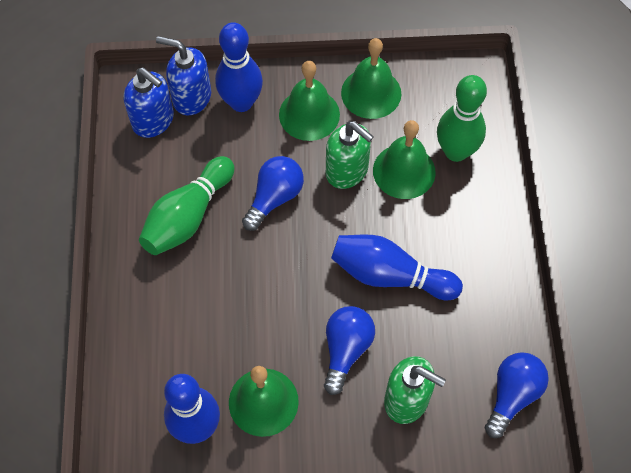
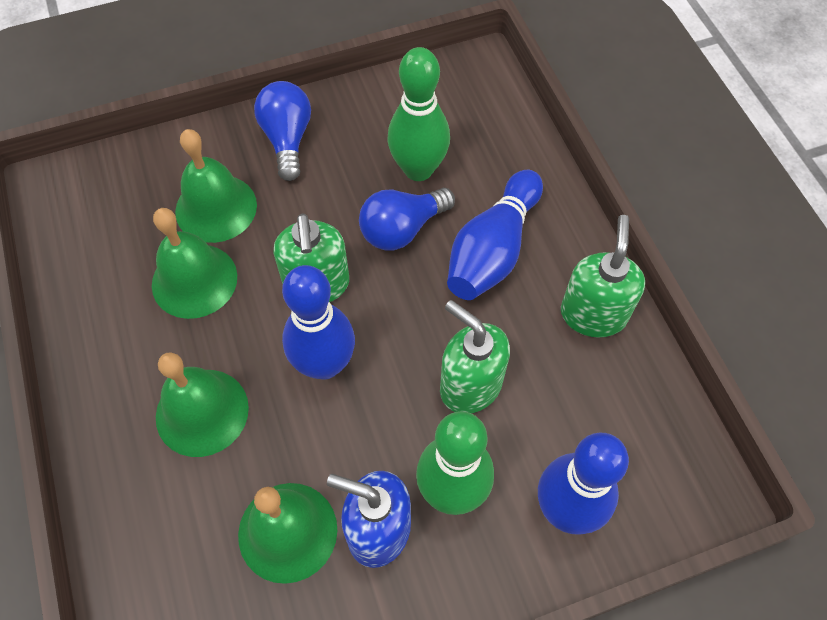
blue light bulb: [242,156,304,231] [324,306,375,395] [485,352,549,438] = 3 -> [254,81,311,181] [359,188,455,250] = 2
blue soap dispenser: [124,68,174,138] [156,36,211,115] = 2 -> [327,471,411,568] = 1
green soap dispenser: [326,121,374,189] [384,356,446,424] = 2 -> [274,214,349,302] [440,300,510,413] [561,215,645,338] = 3

